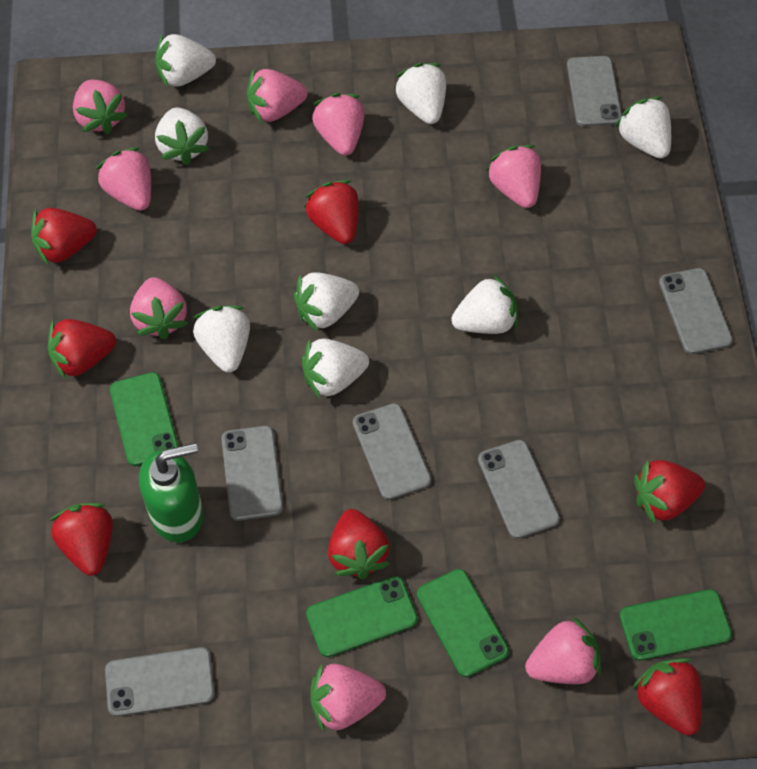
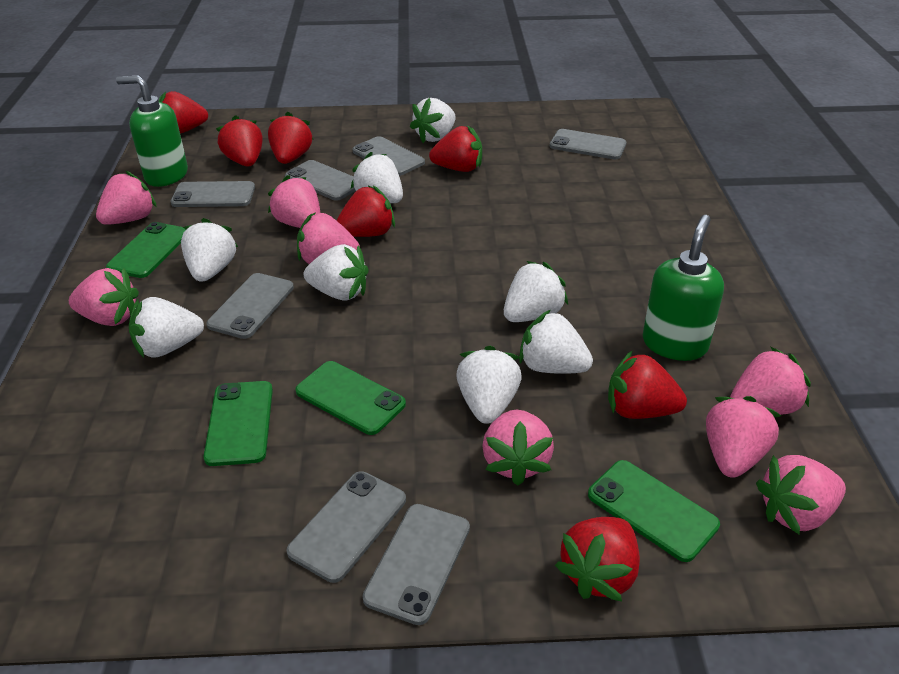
green soap dispenser: [139,443,204,542] = 1 -> [116,75,188,187] [643,215,724,361] = 2
grey phone: [105,647,215,717] [221,426,283,521] [353,403,431,500] [478,440,560,539] [567,56,622,127] [659,268,733,354] = 6 -> [171,181,255,207] [207,273,294,339] [285,160,356,201] [287,471,406,583] [353,136,425,176] [362,504,470,625] [550,129,627,159] = 7

